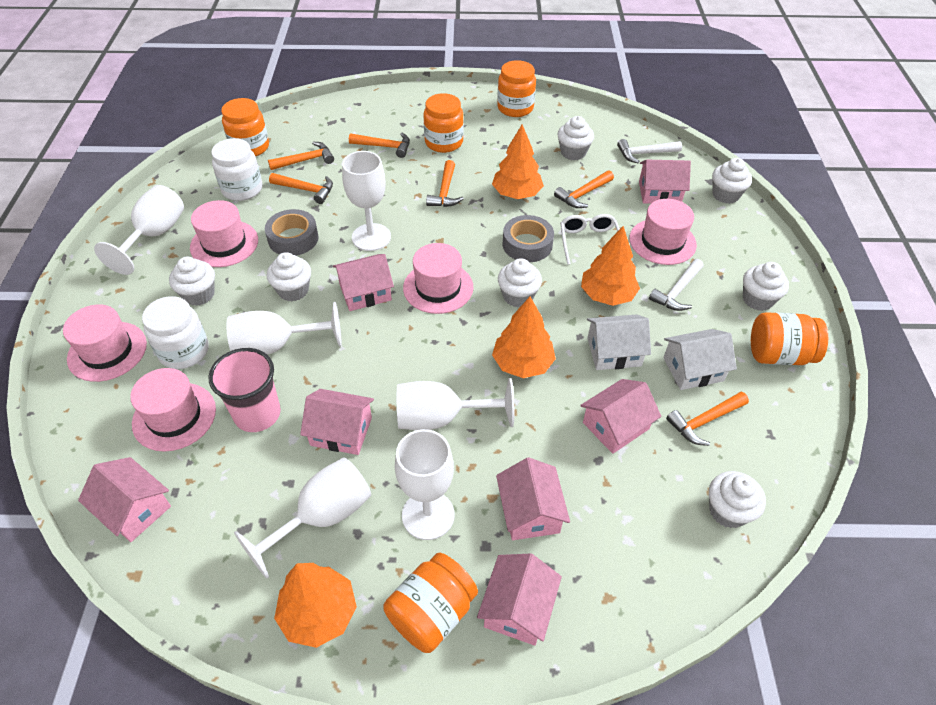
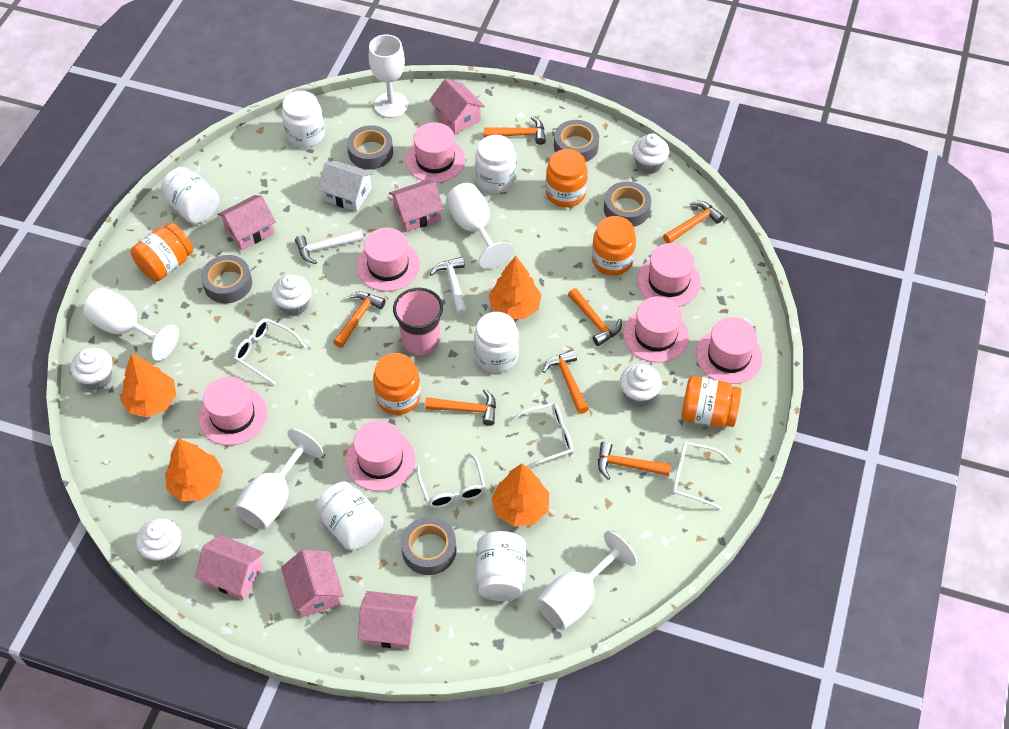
grey tape: [265,209,319,256] [503,215,554,262] = 2 -> [201,255,252,303] [347,125,393,170] [401,517,457,575] [554,120,599,162] [604,181,651,227] = 5
orange hammer: [268,142,334,170] [269,173,333,204] [349,133,410,158] [426,160,464,207] [554,170,614,208] [666,392,749,446] = 6 -> [333,292,386,348] [425,389,496,426] [484,116,546,145] [542,350,589,414] [568,288,622,346] [598,441,671,480] [663,201,724,243] = 7
pink hat: [63,304,147,382] [130,368,216,452] [190,200,258,267] [403,243,474,314] [629,199,697,265] = 5 -> [198,377,267,445] [345,421,416,491] [357,227,420,292] [405,122,465,183] [623,296,689,363] [637,243,701,307] [696,317,763,384] = 7
pink house: [78,457,171,542] [300,389,374,455] [333,254,394,311] [477,554,562,646] [496,457,570,540] [580,379,661,454] [639,160,691,204] = 7 -> [195,535,264,600] [217,195,276,250] [281,549,344,617] [358,591,418,649] [389,180,444,232] [429,79,485,134] = 6
white cupcake: [169,257,215,306] [267,252,311,301] [498,258,542,308] [557,116,594,160] [709,471,766,528] [712,158,752,204] [743,262,789,311] = 7 -> [70,348,113,390] [136,518,181,564] [271,275,311,316] [620,364,662,407] [632,133,669,174] = 5
white glasses: [560,214,620,265] = 1 -> [234,318,306,385] [416,452,486,508] [508,403,573,468] [672,442,732,510] = 4
white goblet: [94,185,184,275] [226,302,342,355] [234,458,371,579] [342,151,391,251] [395,429,455,540] [397,378,514,430] = 6 -> [83,288,179,361] [234,428,323,530] [369,34,409,118] [446,183,514,269] [536,531,637,630] = 5
white house: [587,314,651,370] [663,329,737,390] = 2 -> [317,161,374,212] = 1
white jar: [142,296,209,369] [211,138,262,201] = 2 -> [161,167,219,224] [282,91,325,148] [316,481,383,550] [474,312,519,373] [475,135,516,193] [476,531,526,601] = 6

